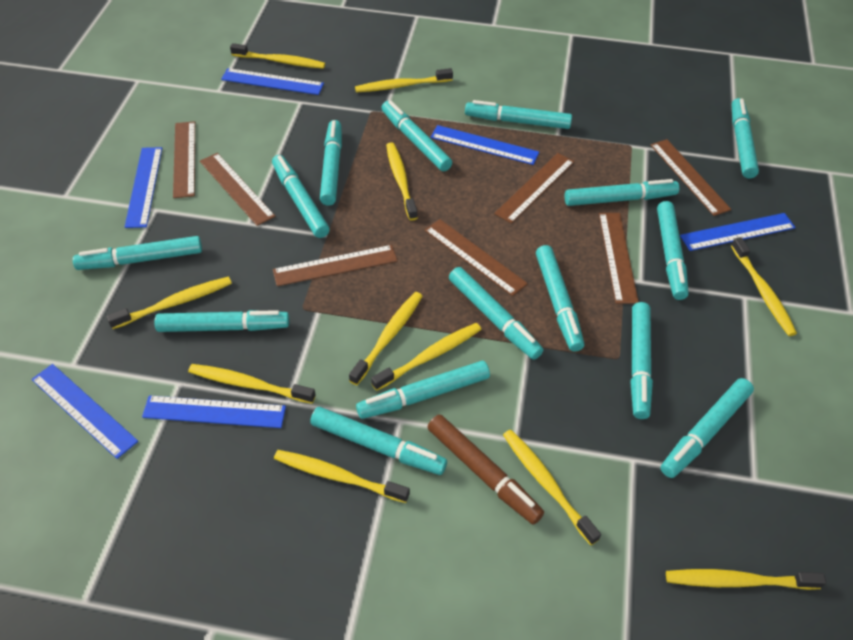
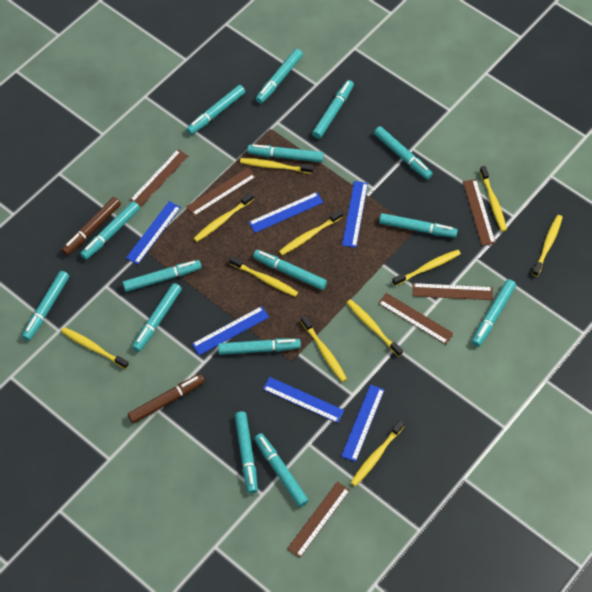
brown marker: [428,414,544,524] = 1 -> [61,197,121,256] [128,374,205,424] = 2
brown ruler: [173,121,195,198] [200,153,275,226] [273,245,398,286] [425,219,528,296] [494,153,574,224] [599,213,639,304] [651,139,731,216] = 7 -> [130,149,188,207] [186,168,256,216] [287,482,350,558] [378,293,454,345] [412,283,493,300] [463,179,496,246] = 6

